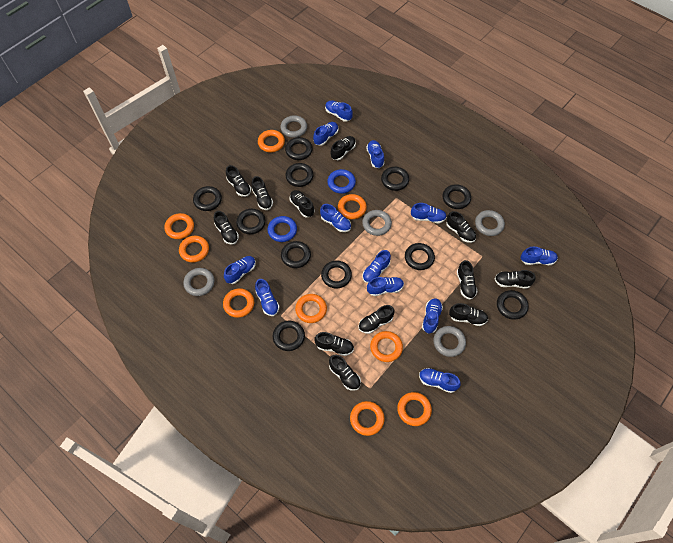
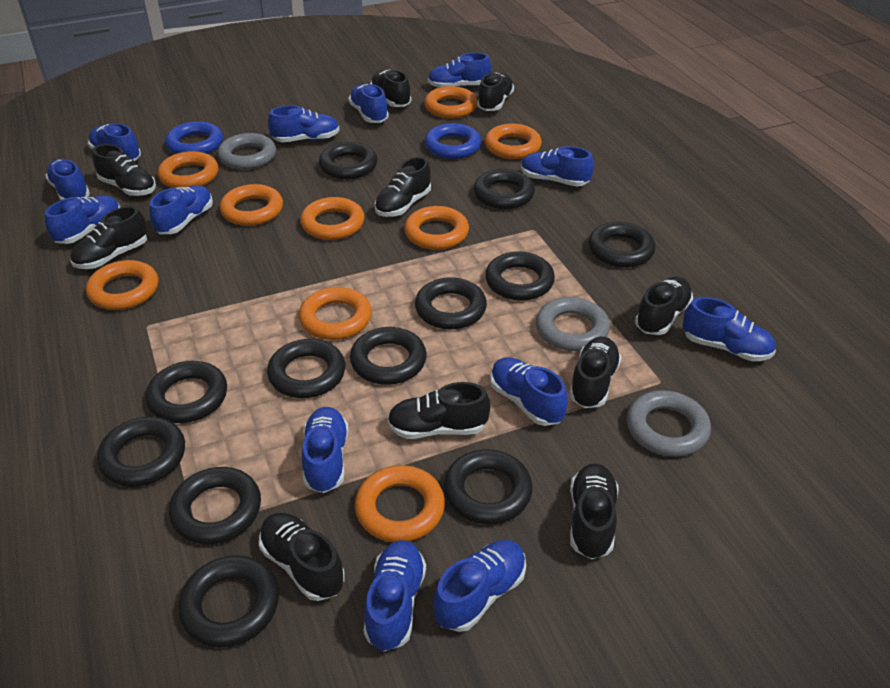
black ring: [193,186,222,211] [236,209,266,234] [273,321,305,351] [281,241,311,268] [285,137,313,160] [286,163,314,187] [321,261,352,288] [381,167,409,191] [405,243,435,270] [443,184,471,209] [497,290,528,320] = 11 -> [97,417,185,487] [145,361,227,423] [169,467,261,544] [178,555,279,648] [267,339,345,398] [319,142,377,179] [350,327,427,385] [415,277,487,329] [444,449,533,524] [474,169,535,209] [485,252,555,301] [588,222,655,268] = 12
black shoe: [214,211,239,245] [226,165,251,197] [252,176,273,210] [290,190,314,217] [314,332,354,356] [329,355,361,391] [331,136,356,160] [358,305,394,334] [446,211,476,243] [449,303,488,326] [457,260,478,299] [494,270,536,289] = 12 -> [70,206,147,269] [92,144,156,196] [259,513,345,601] [370,69,411,107] [375,157,431,217] [387,382,491,439] [477,73,514,111] [569,337,622,408] [570,464,619,559] [635,277,693,335] = 10
blue shoe: [224,256,256,284] [255,279,279,316] [313,122,339,146] [320,204,351,232] [325,101,353,122] [362,250,391,283] [366,140,384,168] [367,277,404,296] [411,203,447,223] [419,368,461,393] [422,298,443,333] [521,247,558,265] = 12 -> [45,159,90,200] [45,196,120,244] [88,123,141,161] [149,185,213,234] [268,105,340,142] [301,407,349,493] [348,84,389,123] [364,540,426,651] [428,53,491,88] [433,540,526,632] [490,357,568,426] [521,146,594,187] [683,297,776,361] = 13
grey ring: [183,268,214,296] [281,115,307,138] [362,210,392,236] [433,326,466,357] [475,210,505,236] = 5 -> [218,133,276,170] [536,297,610,351] [627,390,711,457] = 3

